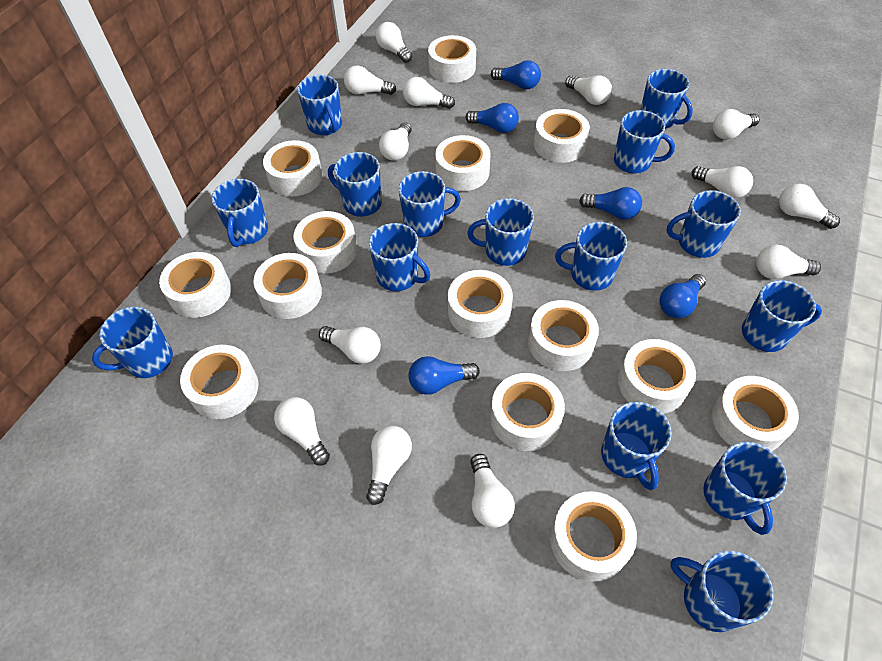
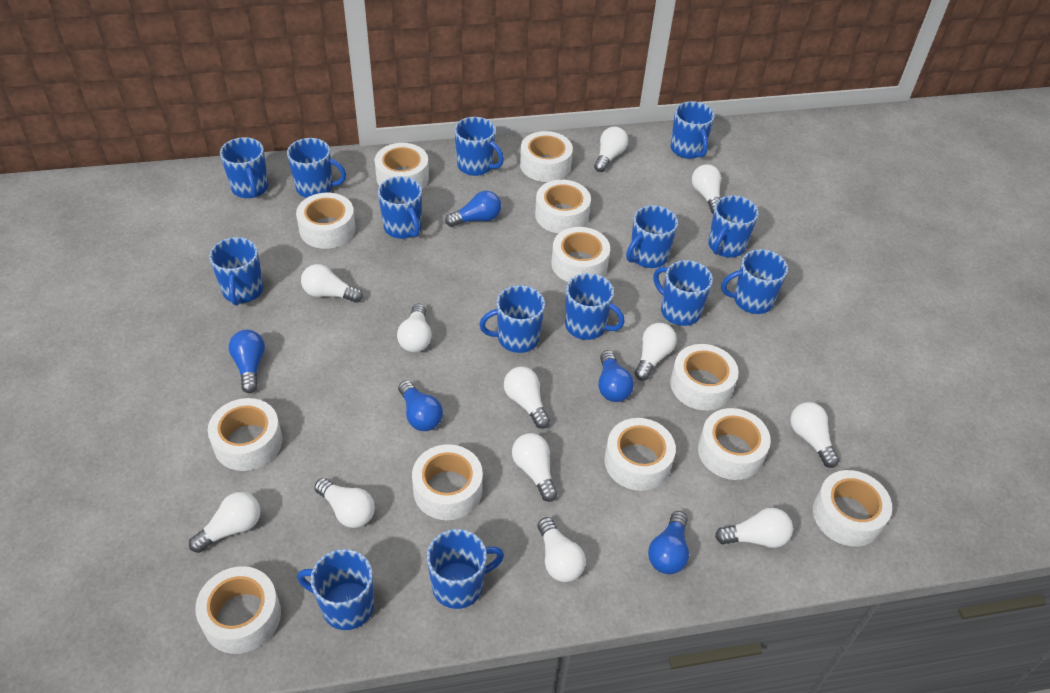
blue mug: [92,307,173,378] [212,179,268,247] [297,75,342,135] [328,152,382,217] [369,223,430,291] [398,171,461,237] [467,198,534,266] [555,222,627,291] [601,402,672,490] [614,110,675,173] [640,69,693,129] [667,190,741,258] [670,551,773,632] [704,442,787,535] [742,280,822,352] = 15 -> [209,237,263,306] [220,137,269,198] [287,138,346,198] [297,549,374,630] [378,176,422,239] [427,529,504,609] [455,117,504,176] [479,285,545,353] [565,273,625,340] [626,205,678,268] [654,260,713,326] [670,101,715,159] [708,195,759,257] [721,249,788,314] = 14
white light bulb: [274,397,330,465] [319,326,381,364] [344,65,396,95] [366,426,412,505] [376,22,412,63] [379,122,412,161] [403,77,455,109] [470,454,515,528] [565,75,612,105] [691,166,753,198] [713,109,760,140] [756,245,821,279] [779,184,840,229] = 13 -> [189,492,260,553] [301,264,363,303] [314,478,375,528] [397,304,432,352] [504,367,550,429] [512,433,558,502] [538,517,586,582] [594,126,628,172] [635,323,677,381] [692,164,721,214] [715,508,793,548] [790,402,839,468] = 12
white tape: [159,252,231,318] [180,345,258,419] [254,253,322,319] [263,140,323,196] [293,211,357,274] [428,35,476,83] [435,135,491,191] [448,270,513,338] [490,373,565,451] [528,300,599,371] [534,109,590,163] [550,491,637,582] [618,339,696,414] [712,376,799,451] = 14 -> [195,566,281,654] [208,398,282,471] [296,193,356,249] [375,143,429,189] [412,444,483,520] [520,131,573,182] [535,180,591,234] [551,227,610,282] [605,418,676,491] [670,344,739,411] [698,408,771,480] [813,470,892,547] = 12

